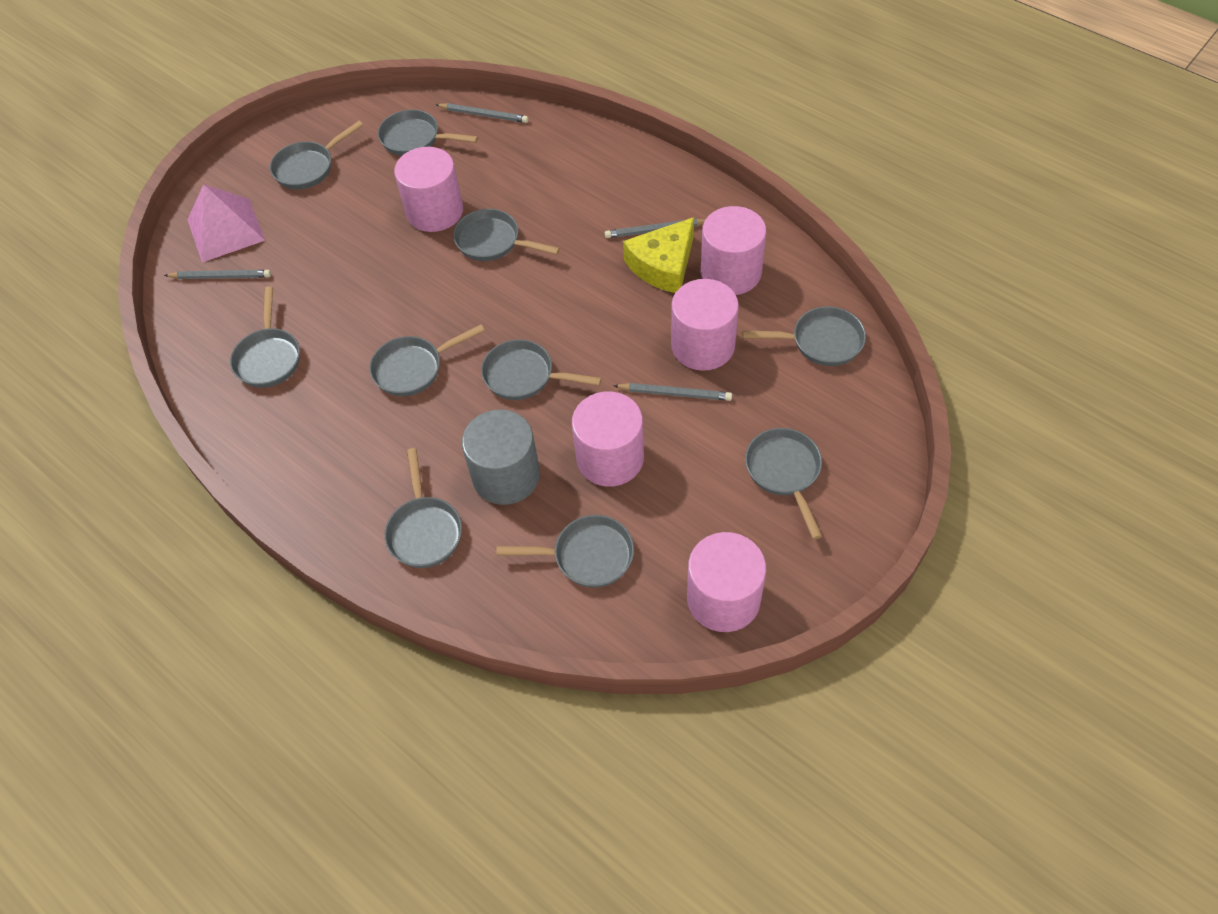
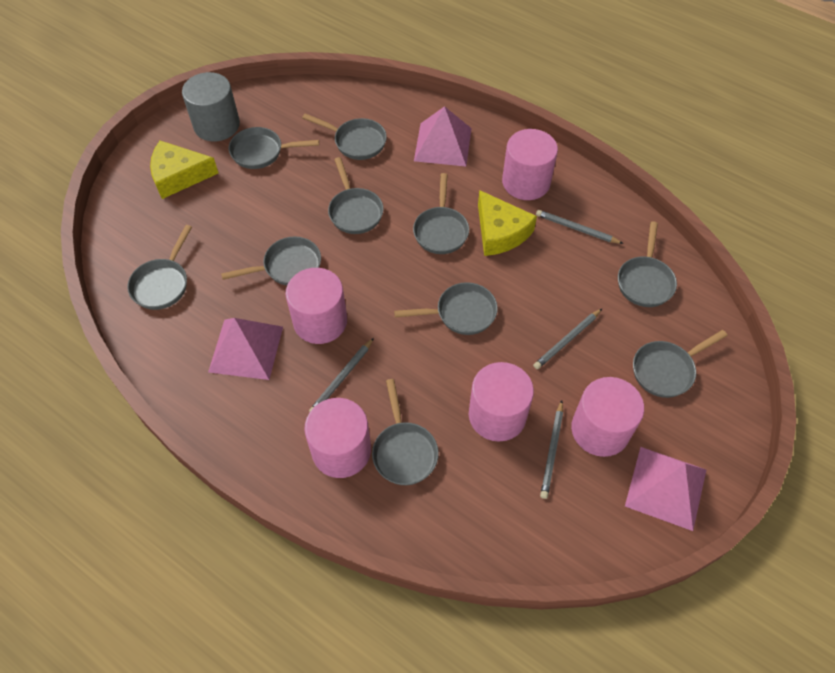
pink pyramid: [188,184,265,262] = 1 -> [208,318,283,380] [414,106,472,166] [625,447,706,531] = 3
yellow cheese: [623,217,694,293] = 1 -> [150,141,218,199] [478,190,537,256] = 2

